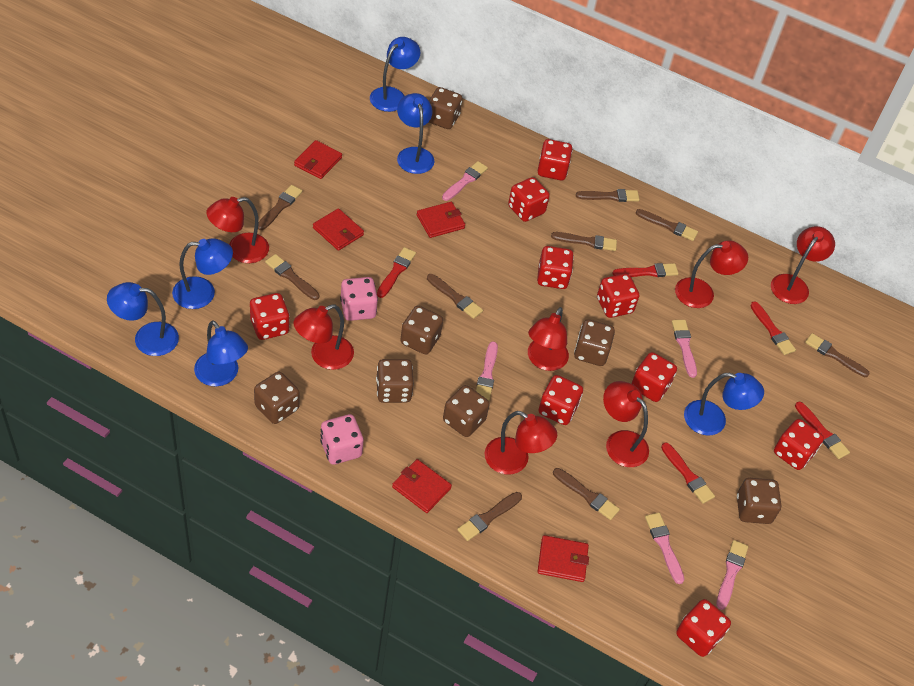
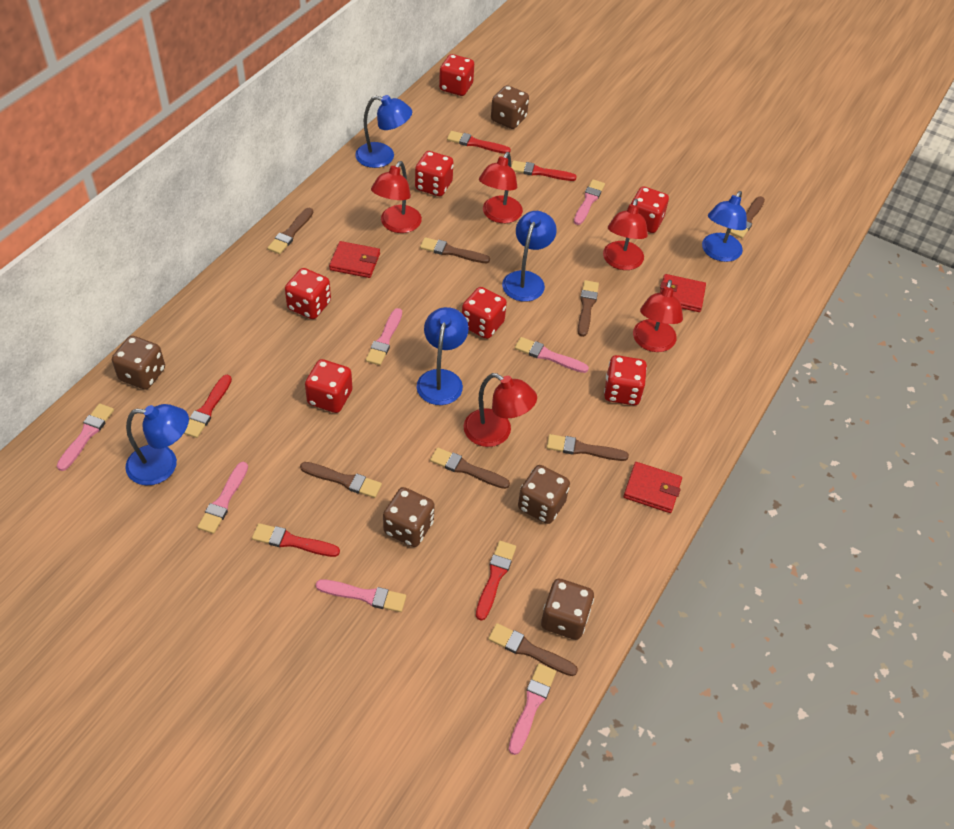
blue lamp: [107,282,179,356] [172,238,233,309] [194,321,248,386] [370,37,420,112] [397,93,435,174] [684,373,764,435] = 6 -> [125,404,189,486] [355,95,412,168] [416,307,469,405] [502,211,557,302] [702,191,747,262] = 5
brown brush: [258,185,302,230] [265,254,319,300] [427,274,483,319] [457,492,522,541] [551,232,617,251] [553,468,620,520] [576,189,640,202] [636,209,698,241] [805,333,870,377] = 9 -> [267,208,313,254] [300,462,382,498] [420,237,490,263] [430,447,510,489] [488,623,578,676] [547,434,629,461] [578,280,599,337] [730,196,765,238] = 8
brown dice: [254,372,300,424] [376,359,414,403] [401,306,443,355] [429,87,462,129] [443,385,490,437] [574,319,615,366] [737,478,781,524] = 7 -> [112,336,165,390] [383,487,434,547] [491,85,529,129] [518,465,570,524] [541,579,594,640] = 5
pink brush: [442,161,488,201] [476,341,498,401] [645,513,684,584] [672,320,697,378] [717,540,748,610] = 5 -> [56,404,114,471] [198,462,248,534] [316,580,406,612] [366,308,402,365] [509,664,556,755] [515,337,589,373] [574,180,605,225] = 7
pink dice: [320,414,364,465] [340,277,378,321] = 2 -> none = 0
red dice: [250,293,290,340] [508,177,550,222] [537,246,574,289] [538,139,572,180] [539,375,583,425] [597,274,639,318] [631,352,677,402] [676,599,731,657] [774,419,824,470] = 9 -> [285,268,331,319] [305,359,352,413] [415,151,454,196] [439,54,474,96] [462,287,507,339] [604,355,647,405] [631,186,669,233] = 7
red lamp: [206,197,269,263] [294,304,354,370] [485,411,557,475] [528,307,569,371] [603,381,649,467] [675,240,748,308] [771,226,835,304] = 7 -> [371,161,422,233] [464,373,537,447] [479,152,523,223] [603,199,648,270] [633,280,683,352] = 5
red wallet: [294,140,342,179] [313,208,364,251] [392,459,452,513] [417,202,465,238] [537,535,589,582] = 5 -> [329,241,380,278] [624,462,682,513] [660,274,706,312] = 3

